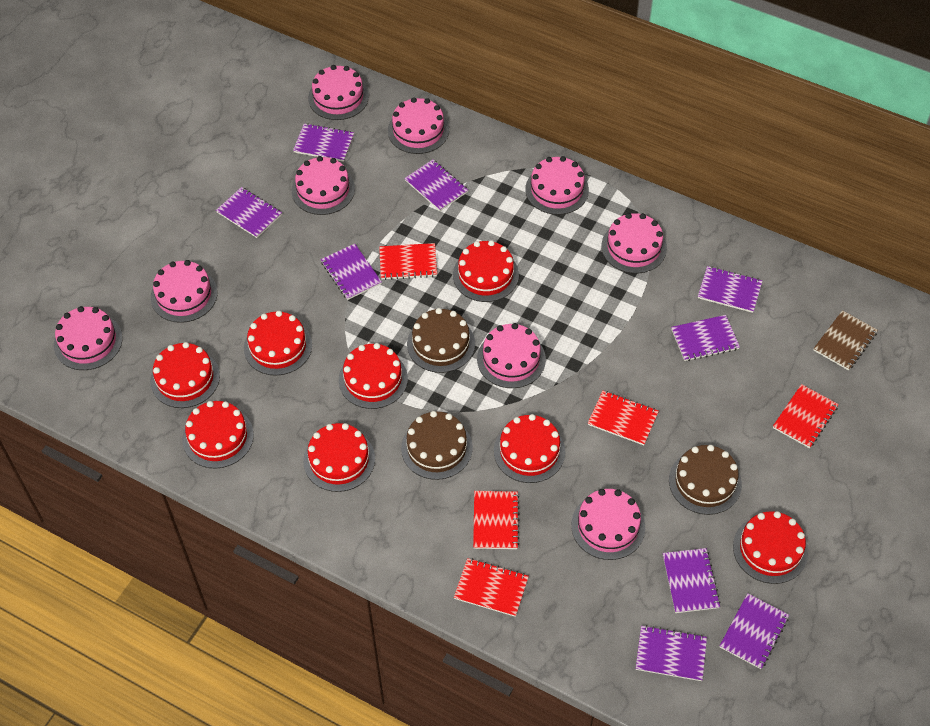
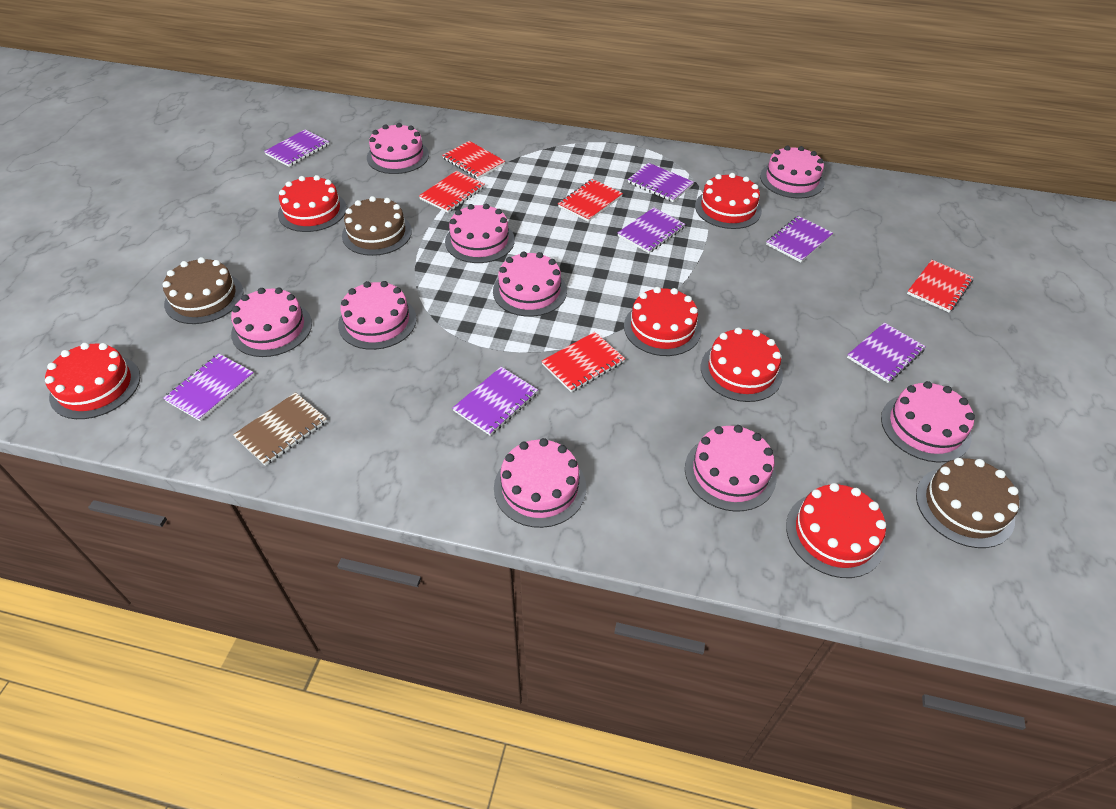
purple notebook: [216,187,282,238] [293,123,354,162] [321,244,382,300] [405,159,468,211] [636,625,707,681] [663,548,721,613] [671,315,740,361] [698,266,762,313] [720,593,789,669] = 9 -> [163,354,254,421] [264,129,329,167] [453,367,538,436] [617,207,685,253] [628,163,694,202] [766,216,833,263] [847,322,926,383] = 7
red cake: [150,342,220,408] [182,401,254,468] [244,311,312,376] [303,423,375,492] [339,343,408,409] [453,240,519,302] [494,414,565,483] [733,511,808,584] = 8 -> [45,343,140,419] [278,175,347,232] [624,287,702,356] [695,173,762,229] [701,328,783,402] [786,483,886,578] = 6

